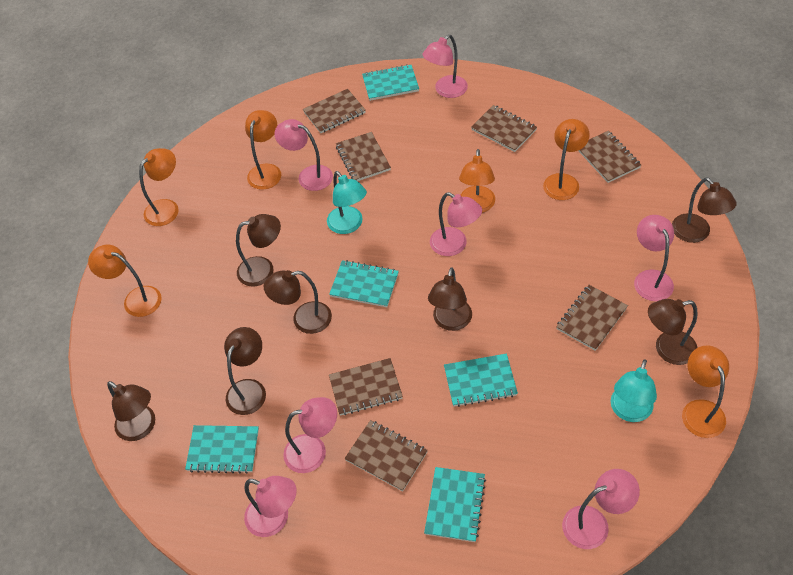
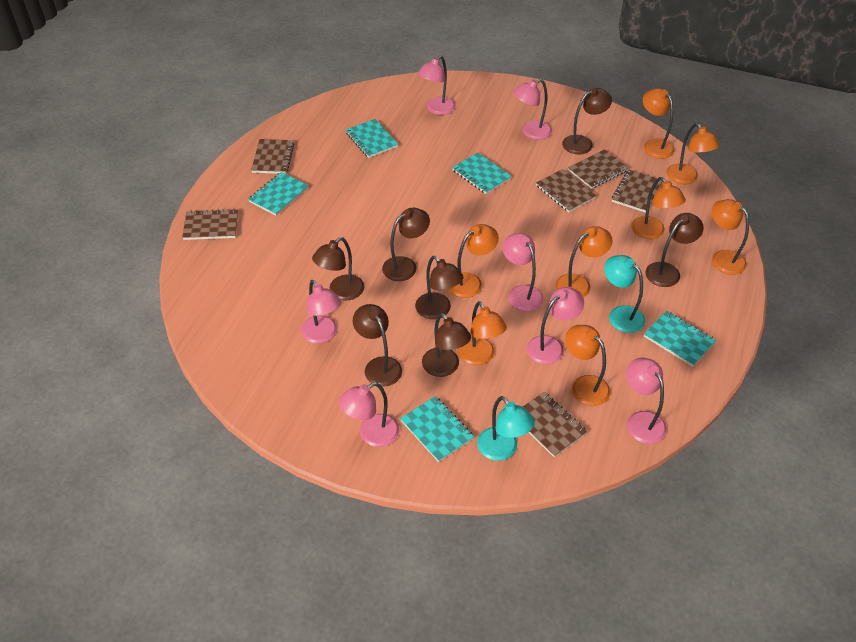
brown notebook: [303,89,366,133] [329,358,403,416] [336,132,391,181] [344,420,428,491] [471,105,537,152] [556,285,628,351] [579,131,641,183] = 7 -> [182,209,238,240] [251,139,294,174] [523,392,587,457] [536,169,596,212] [568,149,628,189] [612,170,662,213] = 6
orange lamp: [88,245,162,317] [139,148,179,226] [245,110,281,190] [459,149,495,213] [543,119,589,200] [682,345,729,438] = 6 -> [448,224,499,298] [458,301,507,366] [556,226,613,297] [565,325,610,406] [631,177,686,239] [643,88,675,159] [666,123,720,184] [712,199,749,275] = 8

